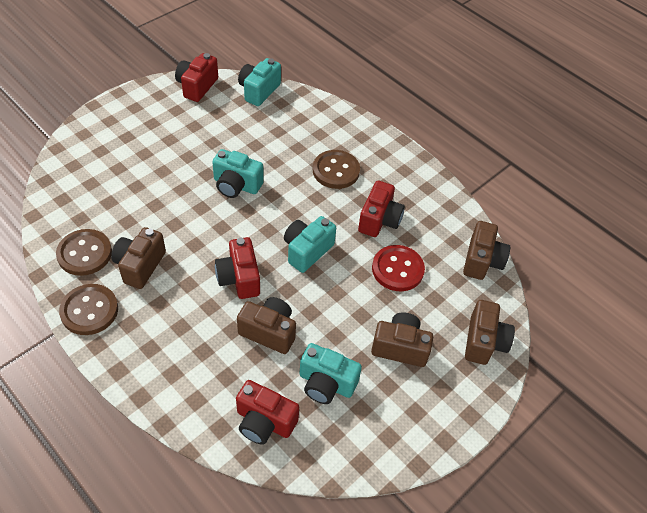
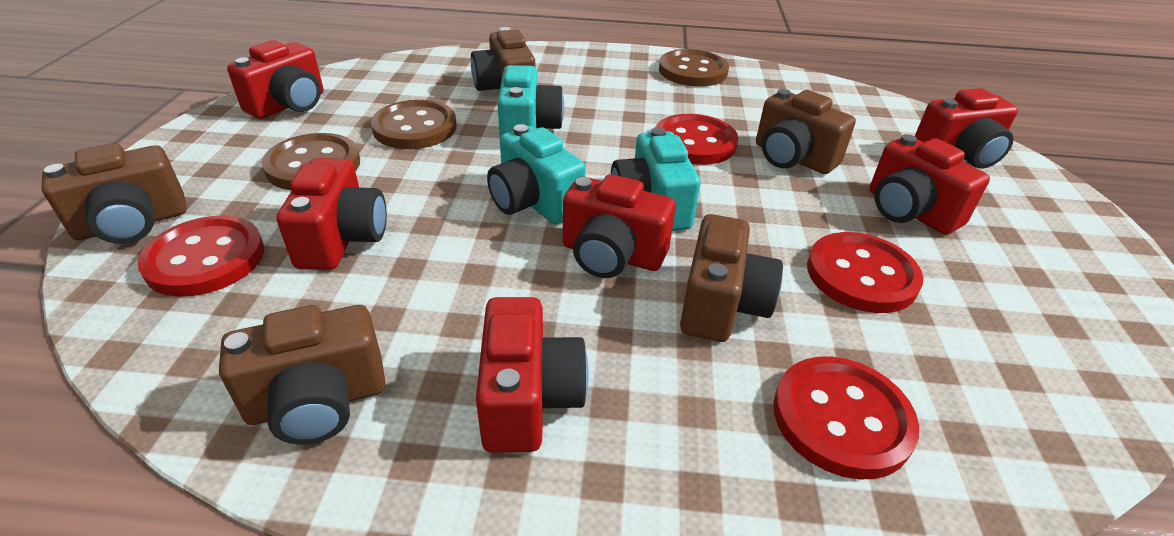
red button: [372,245,425,291] = 1 -> [137,216,264,297] [655,114,738,165] [773,356,919,479] [807,232,923,313] = 4
red camera: [175,53,218,102] [215,237,260,299] [236,380,299,445] [358,181,405,237] = 4 -> [227,40,324,119] [276,158,387,270] [476,297,588,453] [563,174,676,278] [869,134,990,234] [915,88,1018,168] = 6
turquoise camera: [212,149,264,198] [238,58,281,106] [284,216,336,273] [299,343,362,404] = 4 -> [487,124,586,224] [497,65,564,137] [611,127,700,231] = 3

